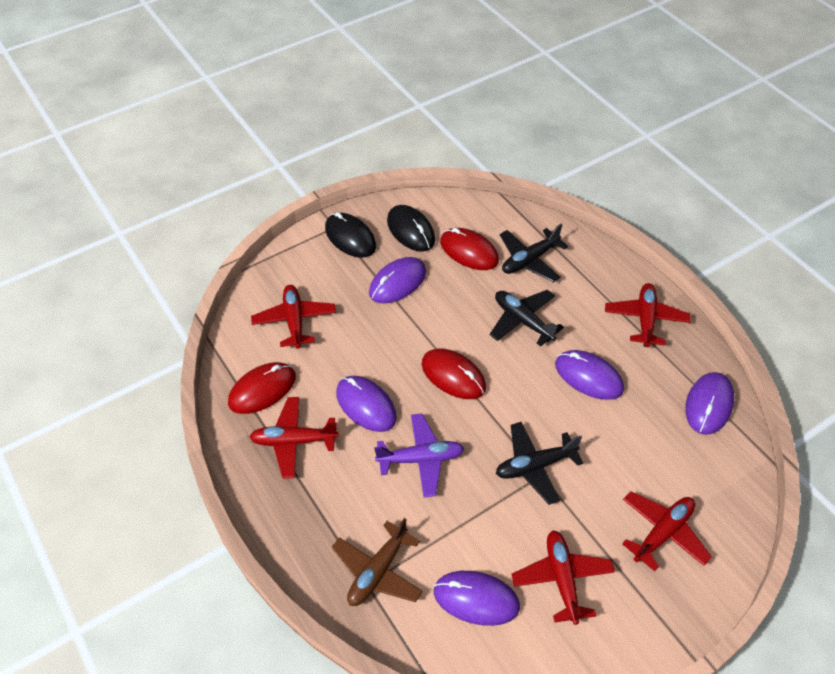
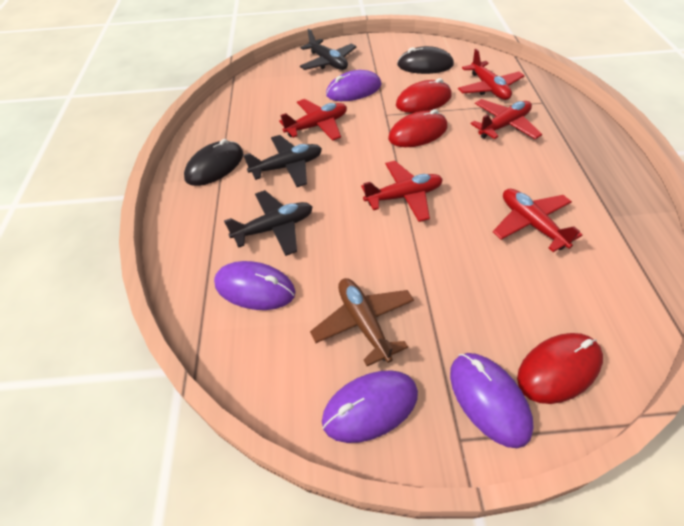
purple mouse: [336,376,397,432] [369,257,426,304] [434,571,520,626] [555,350,624,400] [685,372,734,435] = 5 -> [214,261,296,310] [322,370,418,443] [326,70,381,101] [450,353,534,448] = 4
purple plane: [374,413,464,497] = 1 -> none = 0

